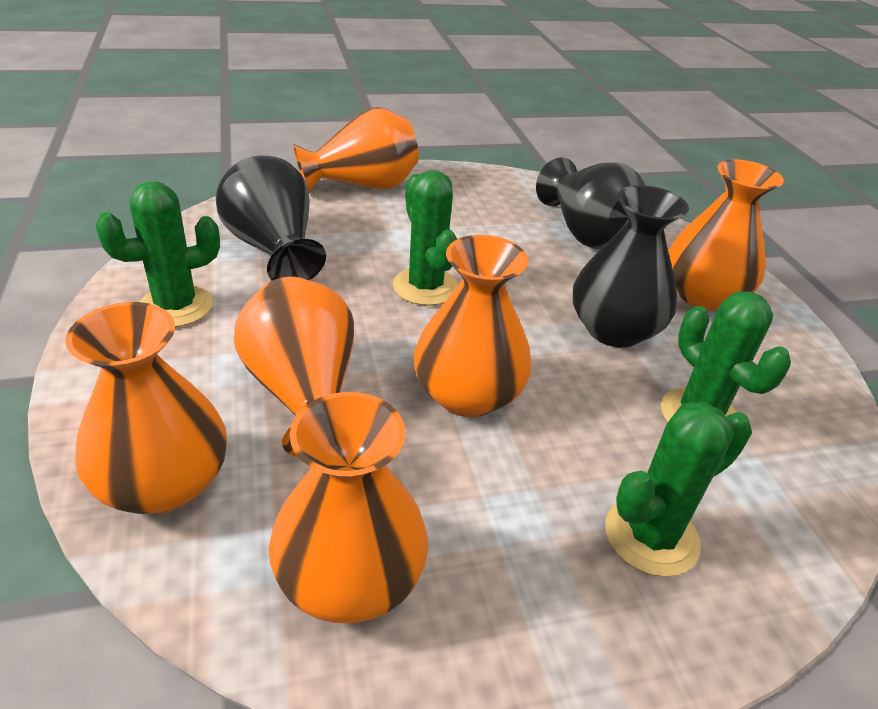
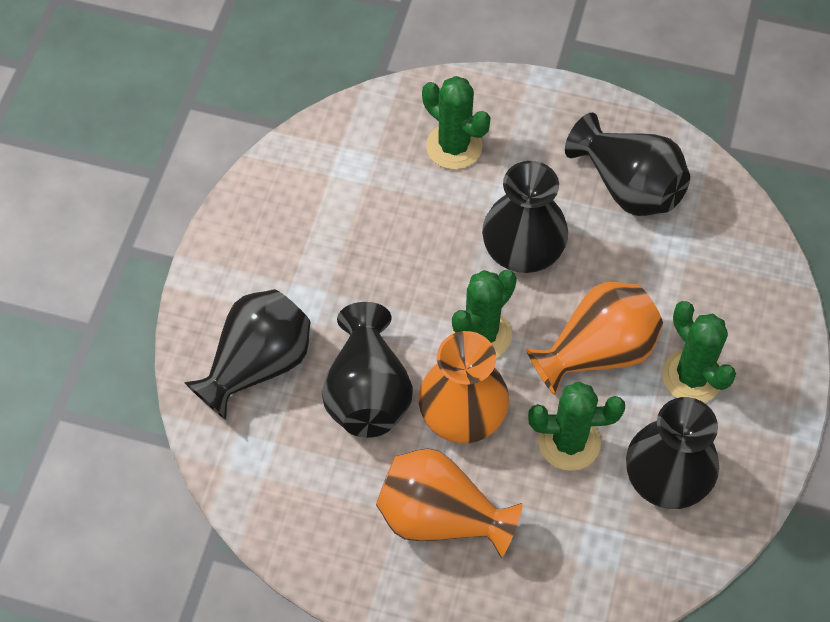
black vase: [216,155,326,281] [536,157,645,249] [573,185,689,348] = 3 -> [184,289,311,420] [322,302,413,438] [482,161,568,273] [565,113,690,216] [626,397,719,509] = 5
orange vase: [65,302,227,514] [234,277,354,457] [269,392,428,623] [293,107,419,193] [414,235,532,417] [668,160,784,310] = 6 -> [376,448,523,558] [418,331,509,443] [526,282,663,396] = 3

